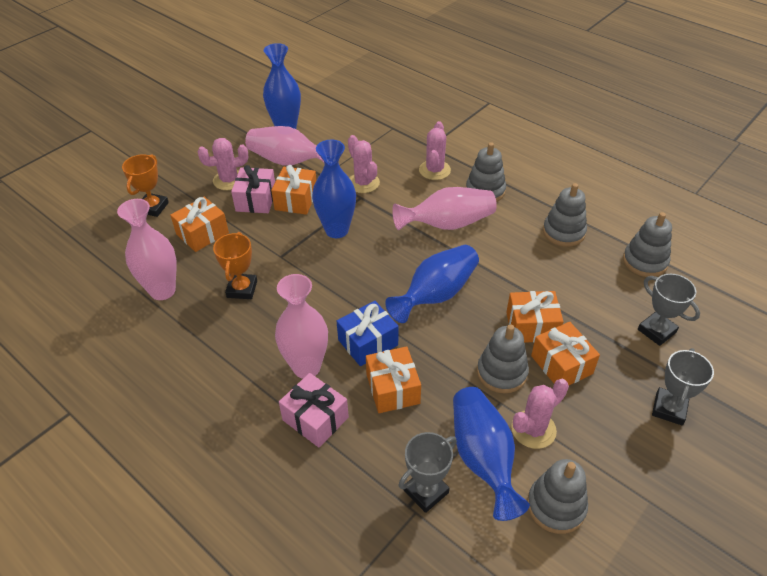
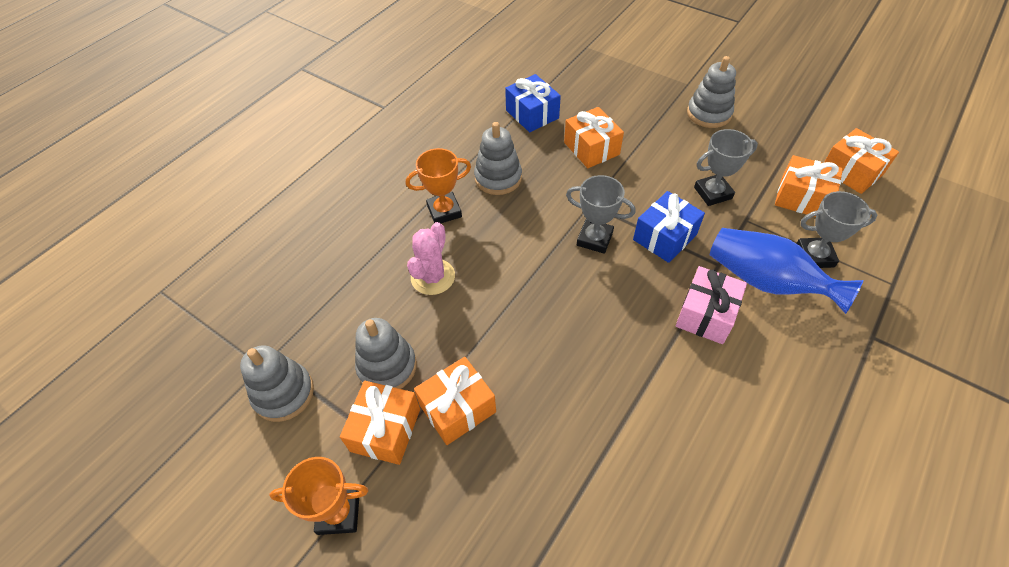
blue gift: [337,301,398,366] = 1 -> [505,74,561,132] [633,191,705,263] = 2
blue vase: [263,43,301,129] [312,140,356,238] [385,245,479,323] [453,387,530,521] = 4 -> [710,228,863,314] = 1
grey stacking toy: [466,142,506,202] [477,324,529,393] [527,459,588,534] [543,183,587,247] [623,212,672,277] = 5 -> [240,345,314,422] [355,318,417,389] [474,122,522,195] [687,56,736,128] = 4
pink cactus: [198,138,249,190] [348,135,380,193] [419,121,451,180] [511,379,569,449] = 4 -> [407,222,455,295] = 1
pink gift: [231,165,275,213] [279,373,349,448] = 2 -> [675,266,747,344] = 1
pink vase: [117,199,176,300] [245,126,324,166] [275,274,328,379] [392,187,497,230] = 4 -> none = 0

